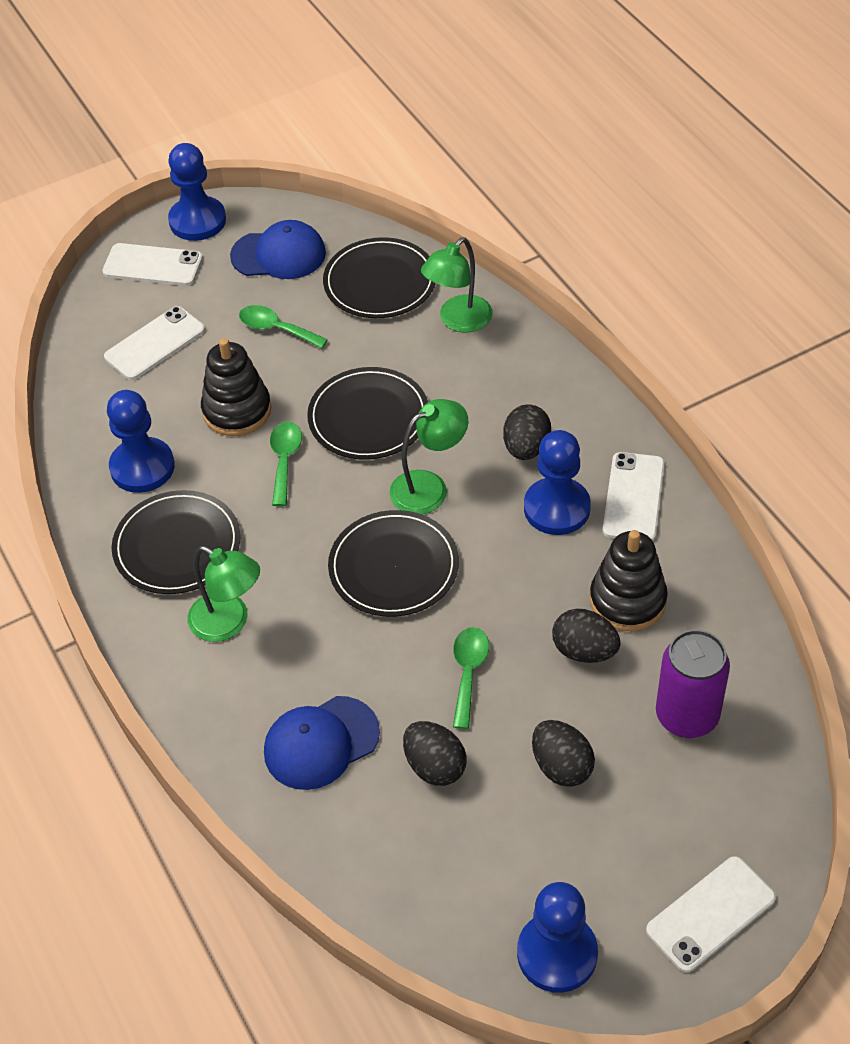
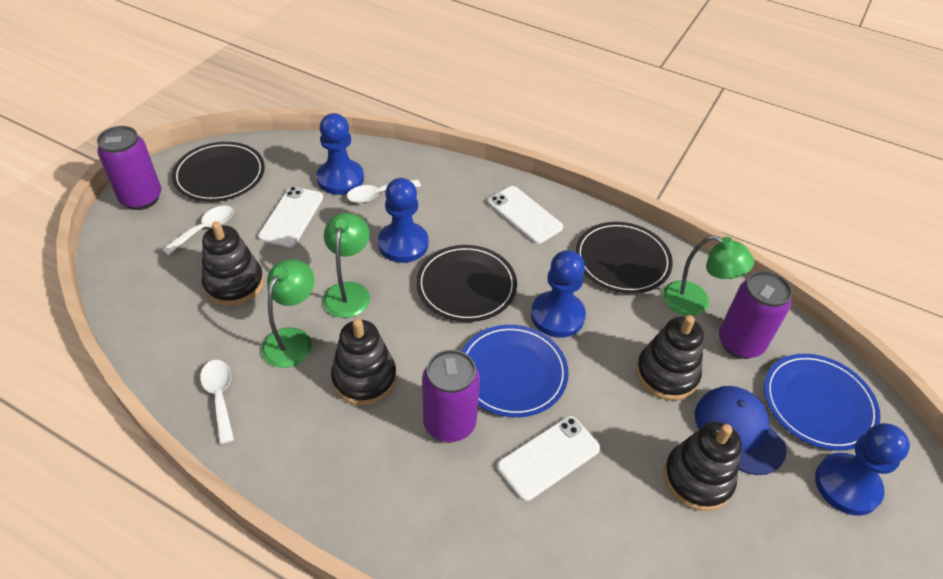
black egg: [403,721,467,786] [503,404,551,460] [532,720,595,787] [552,609,621,663] = 4 -> none = 0
black plate: [112,490,241,594] [307,367,428,460] [323,237,436,318] [328,510,459,617] = 4 -> [172,142,265,202] [416,245,517,322] [575,222,673,294] = 3
black stacking toy: [201,338,271,436] [590,530,668,631] = 2 -> [202,221,264,306] [331,318,397,406] [636,315,704,400] [663,422,742,511] = 4
blue cap: [230,220,326,279] [264,696,380,790] = 2 -> [695,386,787,475] = 1
blue plate: none = 0 -> [462,325,569,417] [764,354,881,451] = 2
green spoon: [239,305,328,349] [270,422,302,506] [453,627,489,729] = 3 -> none = 0
purple can: [656,629,730,738] = 1 -> [97,126,161,210] [422,350,480,442] [719,271,792,359] = 3
white phone: [102,243,203,286] [104,306,205,380] [603,452,664,541] [646,856,776,973] = 4 -> [258,186,323,247] [488,186,563,244] [497,416,600,501] = 3
white spoon: none = 0 -> [162,205,234,255] [200,360,234,444] [347,180,421,203] = 3

